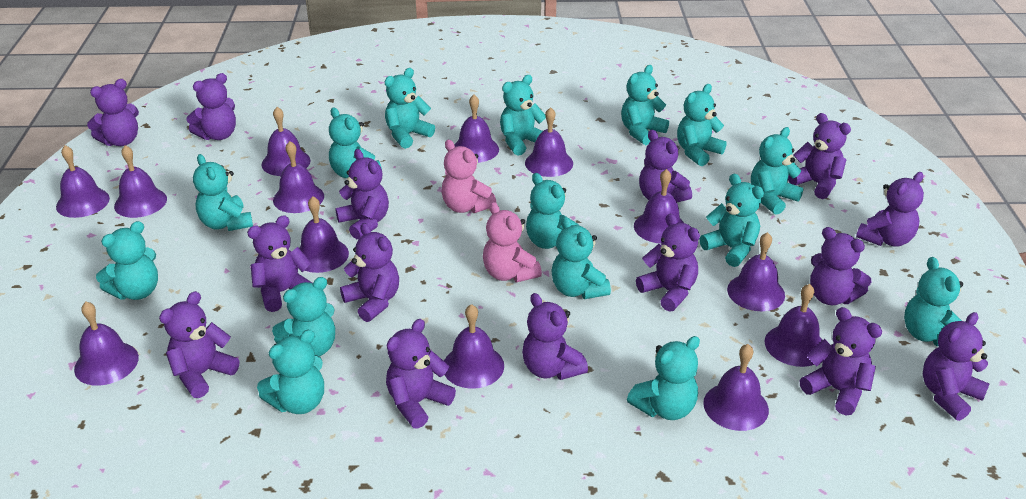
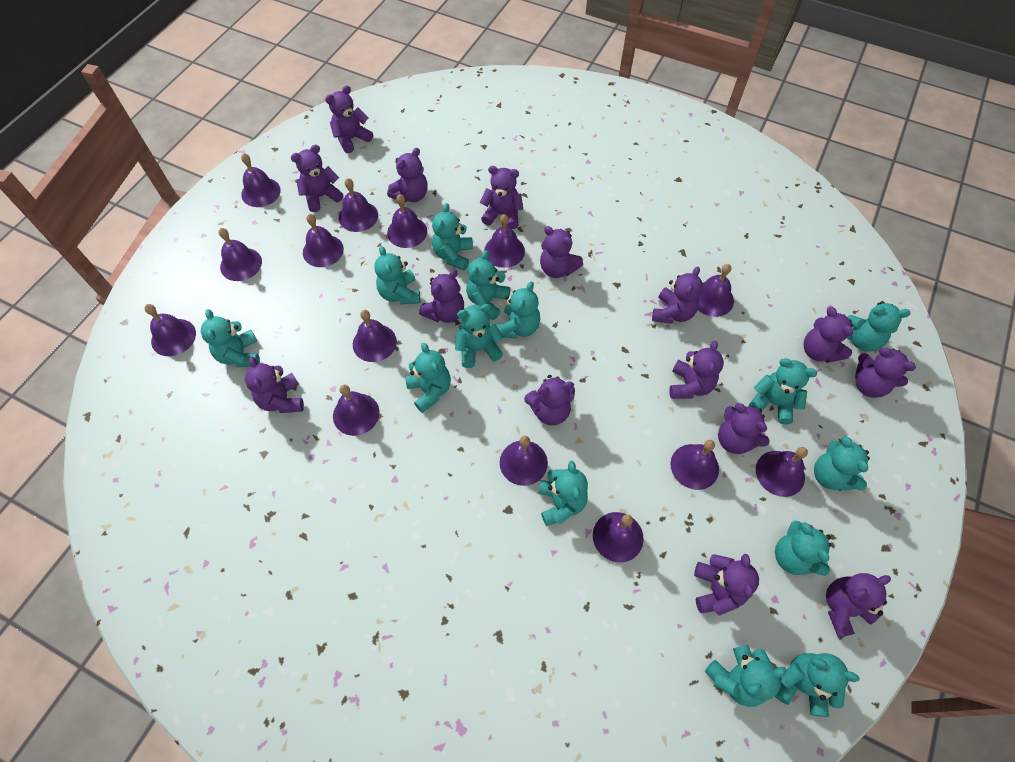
pink teddy bear: [441,140,497,213] [483,202,542,282] = 2 -> none = 0
purple bell: [56,145,110,218] [74,302,139,386] [114,145,167,218] [262,107,310,176] [273,141,324,213] [299,196,349,273] [444,304,504,389] [455,95,499,163] [525,107,573,177] [634,169,684,243] [703,344,769,431] [727,232,785,311] [765,284,823,367] = 13 -> [144,304,196,356] [218,228,262,281] [241,153,280,207] [303,214,344,267] [333,385,380,436] [339,178,378,232] [353,310,397,362] [387,194,427,248] [484,214,525,268] [500,436,548,486] [593,512,644,562] [670,440,719,490] [698,264,734,317] [756,447,808,497] = 14
turquoise teddy bear: [96,221,158,300] [193,154,253,231] [257,330,324,414] [272,277,335,356] [329,107,382,178] [385,68,435,149] [500,75,546,156] [526,173,578,249] [551,216,611,299] [621,65,669,145] [627,336,700,420] [677,84,727,166] [700,174,764,267] [751,127,803,215] [904,257,963,346] = 15 -> [201,309,260,367] [374,246,420,304] [405,343,451,413] [432,203,473,270] [455,304,503,368] [466,250,511,320] [497,282,540,339] [538,461,588,526] [705,645,787,707] [749,358,817,425] [775,521,832,576] [775,653,860,717] [814,436,870,491] [847,301,911,352] = 14

